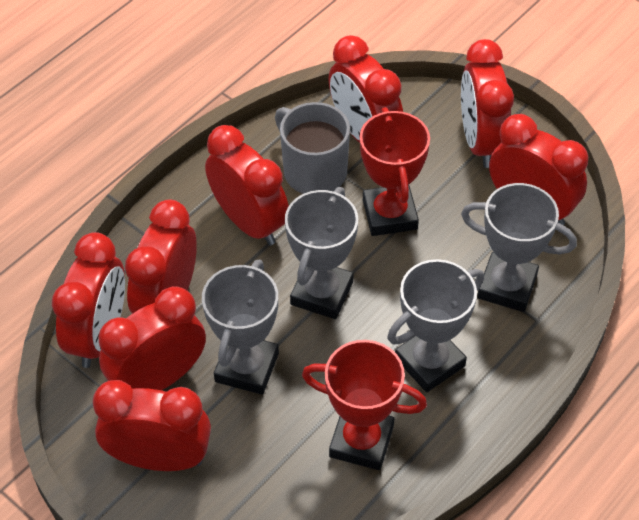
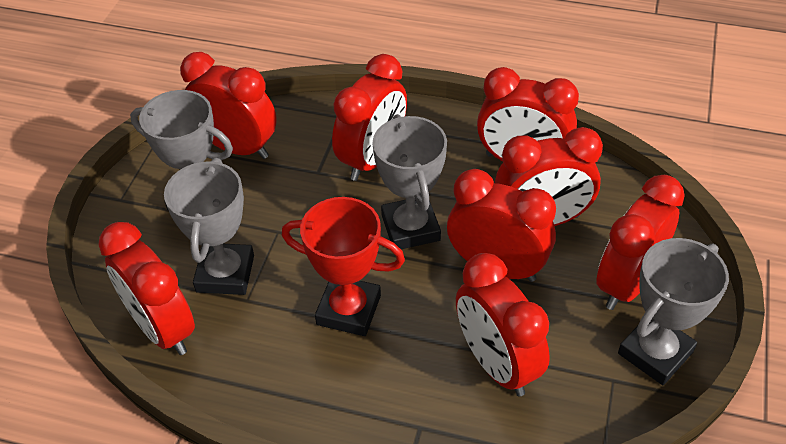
grey mug: [275,102,350,194] = 1 -> none = 0
red trophy: [302,340,427,470] [360,107,430,236] = 2 -> [282,197,405,336] = 1

